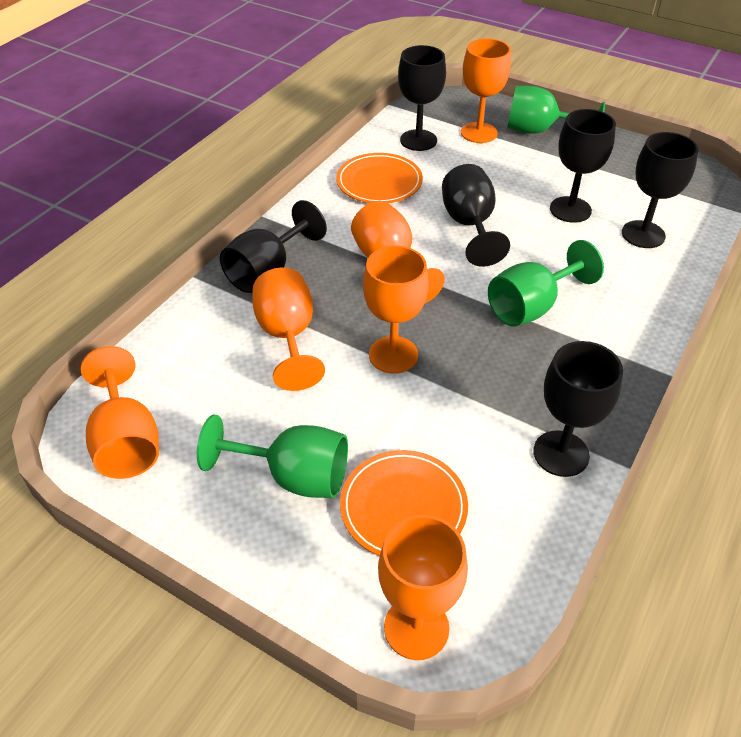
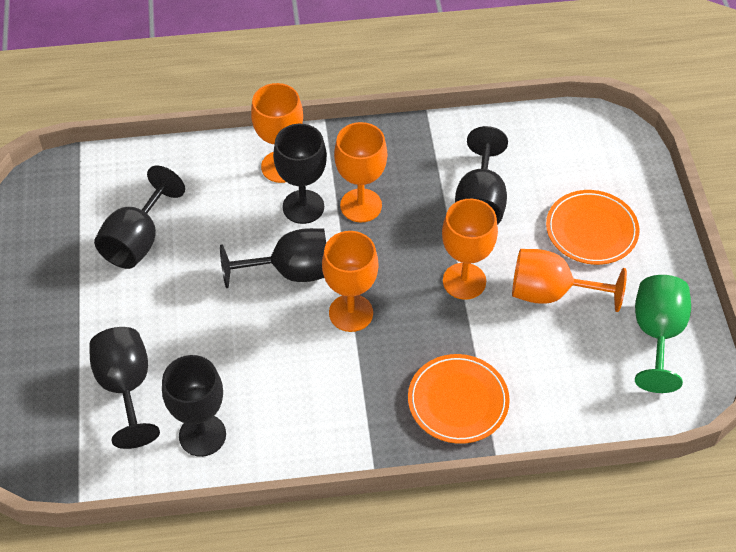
green goblet: [197,415,348,498] [488,240,604,326] [507,86,605,134] = 3 -> [635,275,691,393] = 1
orange goblet: [81,346,159,479] [252,268,325,391] [351,201,445,303] [363,246,429,374] [378,515,468,660] [461,39,511,143] = 6 -> [251,83,303,183] [322,231,379,332] [334,122,387,223] [442,199,498,300] [512,249,627,312] = 5

